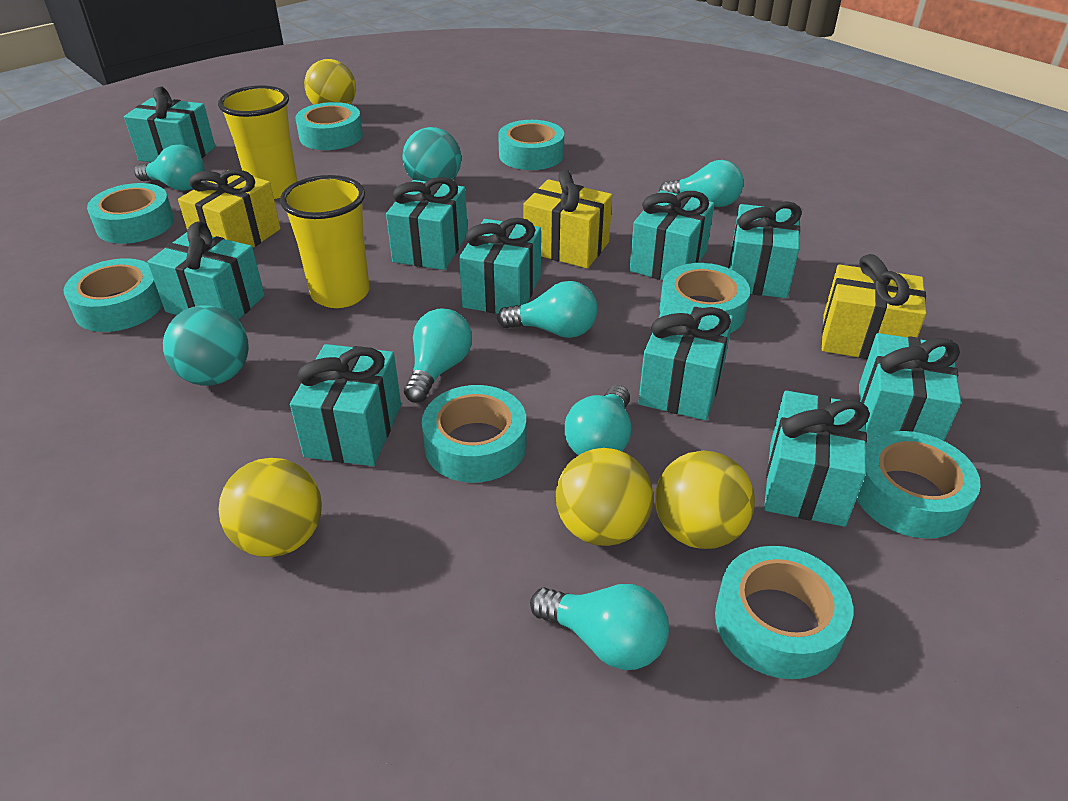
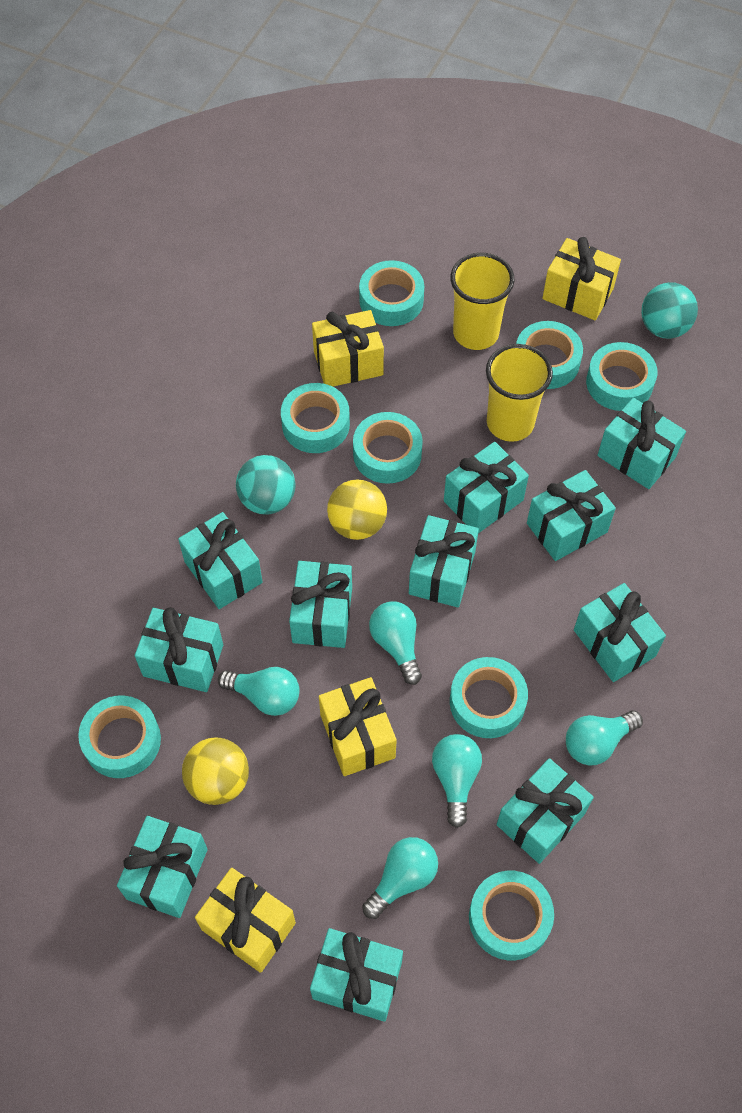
turquoise gift: [124,86,215,162] [148,221,265,320] [290,344,401,466] [386,177,468,270] [459,218,541,314] [630,190,714,280] [638,302,733,420] [728,201,802,298] [764,391,870,527] [859,333,961,444] = 10 -> [117,816,208,918] [135,608,223,692] [178,512,263,609] [289,561,352,648] [310,928,403,1022] [409,515,479,607] [444,442,529,533] [497,758,594,864] [527,470,616,561] [574,583,666,682] [597,398,686,489] = 11
turquoise light bulb: [134,145,205,191] [404,309,472,403] [497,281,598,338] [530,584,669,670] [565,385,631,455] [659,160,744,207] = 6 -> [218,667,299,716] [362,837,438,919] [369,601,422,685] [432,734,482,828] [566,710,643,765] = 5
yellow ball: [219,458,322,557] [304,59,356,105] [556,448,653,546] [655,450,755,549] = 4 -> [182,737,249,805] [327,479,387,540] = 2
yellow gift: [178,169,281,248] [523,170,612,268] [822,254,926,359] = 3 -> [195,868,296,973] [312,310,384,387] [319,677,397,776] [542,237,621,320] = 4

